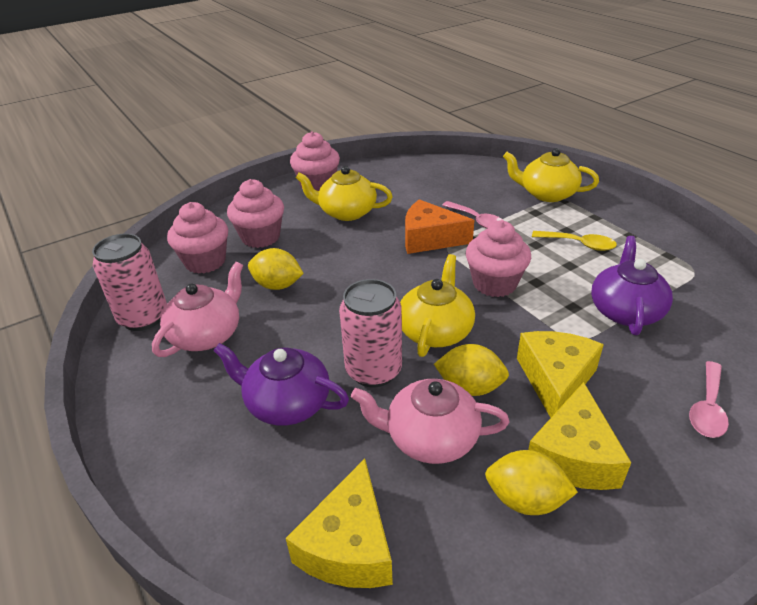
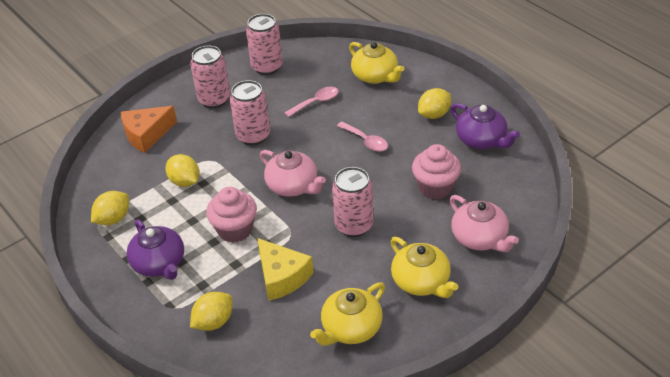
pink can: [92,234,167,331] [339,279,402,387] = 2 -> [190,45,230,109] [230,80,270,145] [246,14,283,75] [332,167,373,237] = 4
pink cupcake: [167,202,228,274] [227,179,284,248] [290,131,340,191] [466,221,531,297] = 4 -> [206,187,257,243] [412,144,461,199] = 2
yellow cheese: [286,459,393,588] [517,331,604,418] [528,382,631,490] = 3 -> [257,238,314,301] = 1
yellow lemon: [248,248,304,290] [434,344,509,396] [485,450,578,515] = 3 -> [91,191,129,225] [166,154,199,187] [190,292,233,331] [418,88,451,119] = 4
yellow spoon: [532,231,617,251] = 1 -> none = 0

